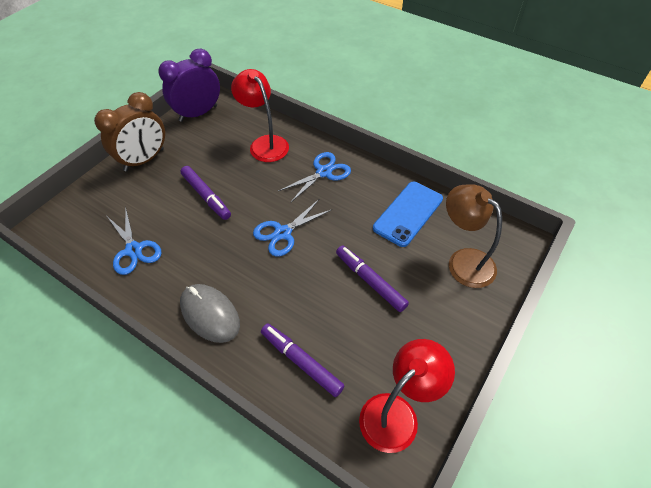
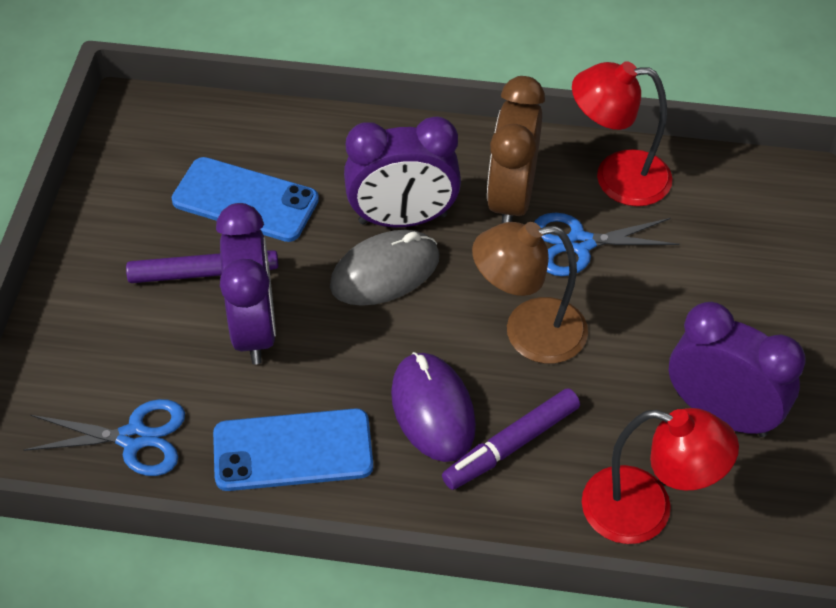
blue phone: [373,182,443,247] = 1 -> [171,157,319,242] [213,408,373,491] = 2
blue scissors: [108,207,162,275] [253,199,331,257] [278,152,351,203] = 3 -> [23,399,185,476] [534,213,680,276] = 2
purple clock: [158,49,220,122] = 1 -> [216,203,276,365] [344,116,461,227] [669,302,806,437] = 3
purple marker: [180,166,231,220] [261,324,345,397] [336,245,409,312] = 3 -> [126,250,278,283] [442,388,580,490] = 2
purple mouse: none = 0 -> [391,352,476,462] = 1

